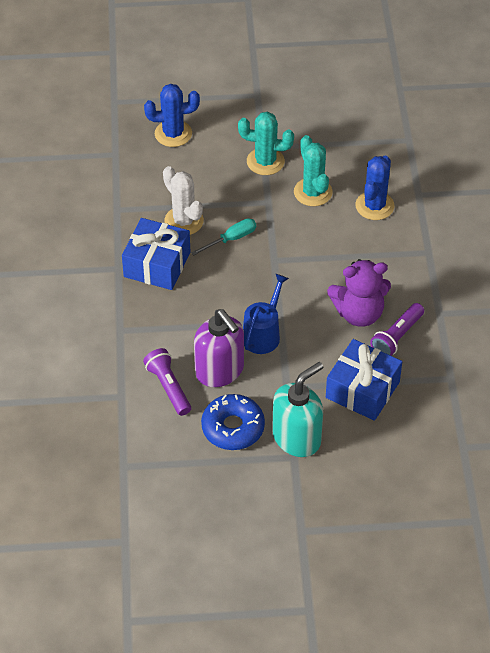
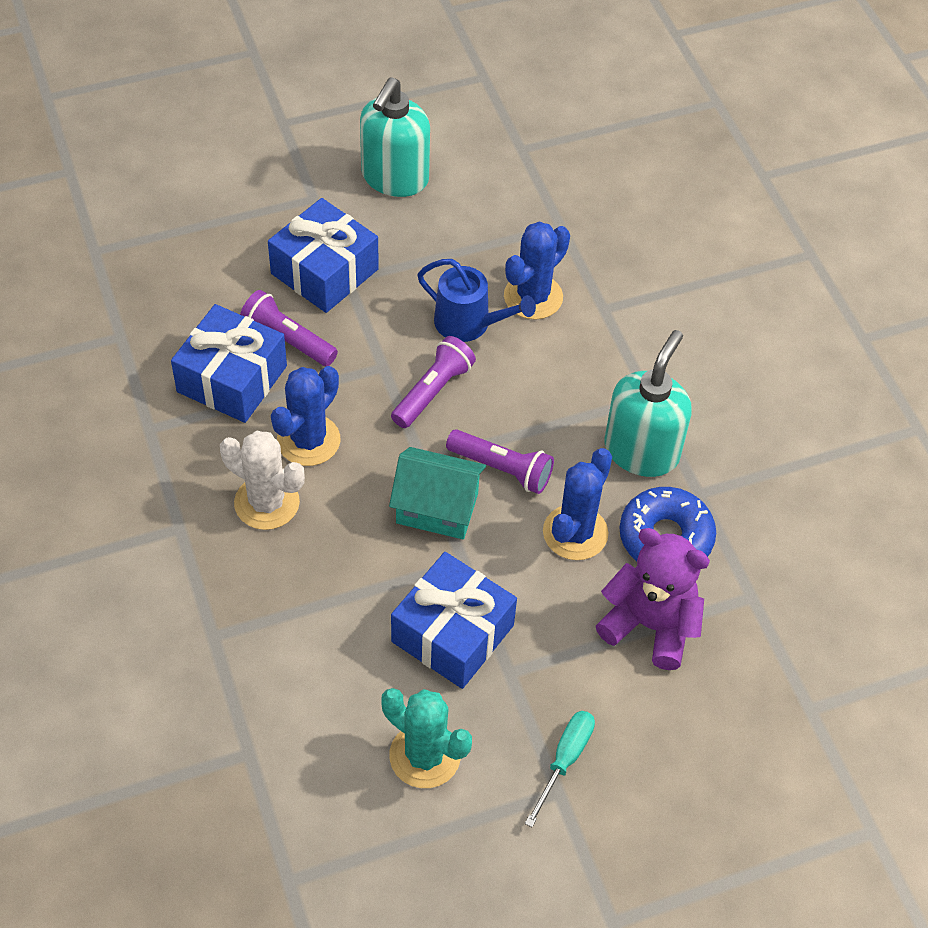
blue cactus: [144,84,200,147] [355,155,395,220] = 2 -> [271,366,340,466] [504,222,570,320] [543,448,612,560] = 3
blue gift: [122,218,190,290] [326,339,402,421] = 2 -> [171,304,287,423] [268,198,379,313] [391,552,517,689] = 3
purple flashlight: [143,348,191,416] [370,303,424,356] = 2 -> [240,290,338,366] [391,336,476,428] [446,429,554,494] = 3
purple soap dispenser: [194,309,244,387] = 1 -> none = 0
turquoise cactus: [238,112,294,175] [294,135,332,206] = 2 -> [381,688,472,788] = 1
turquoise house: none = 0 -> [389,447,486,539] = 1
turquoise soap dispenser: [272,362,323,457] = 1 -> [360,77,430,197] [605,330,692,477] = 2

